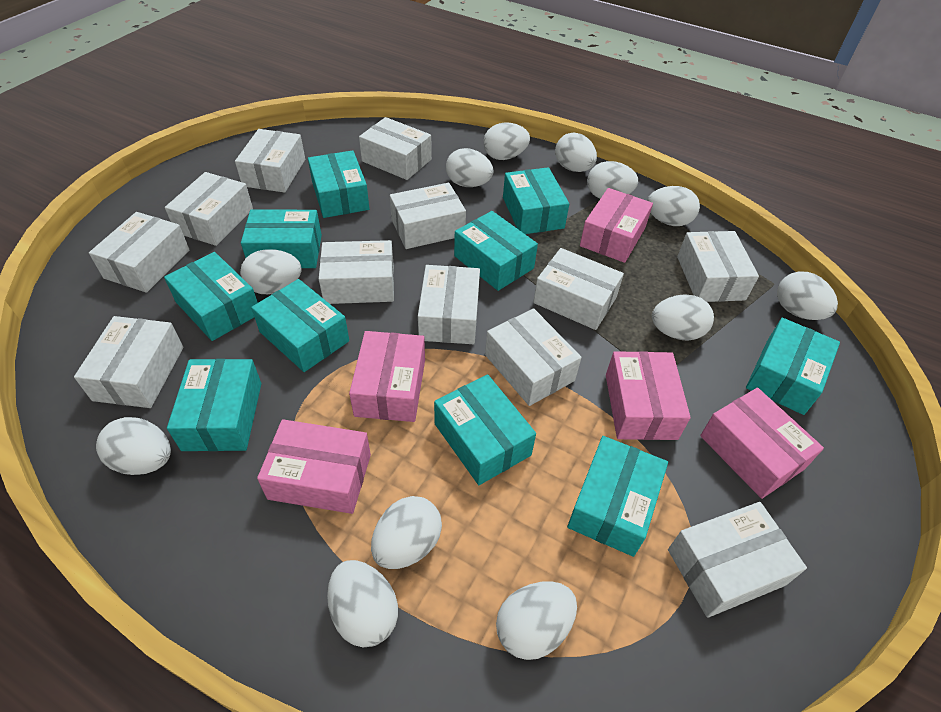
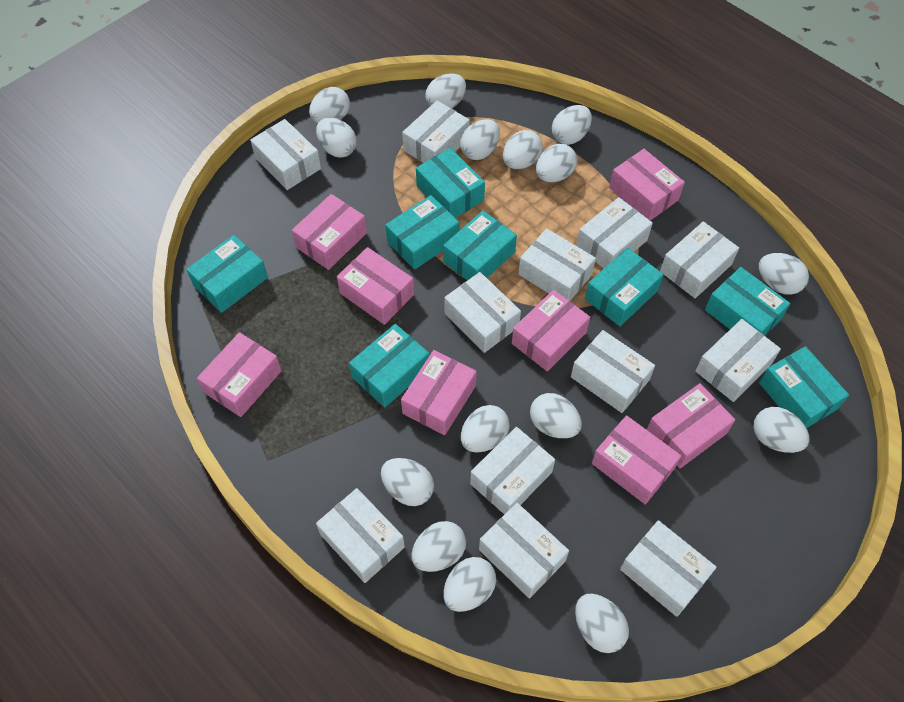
pink box: [257,419,371,514] [349,331,425,422] [580,188,653,263] [606,351,691,440] [700,388,824,499] = 5 -> [197,332,282,417] [292,194,367,270] [337,247,414,325] [401,350,477,435] [512,290,590,372] [592,415,681,504] [609,149,685,221] [647,383,735,469] = 8
turquoise box: [164,252,258,341] [167,359,261,451] [241,209,322,268] [251,279,349,372] [308,150,369,218] [434,375,536,485] [454,211,538,291] [503,167,569,234] [567,436,668,557] [746,318,840,415] = 10 -> [186,235,268,313] [349,324,429,408] [385,195,459,270] [416,148,485,218] [443,211,517,281] [585,248,664,326] [705,267,790,336] [759,346,849,428] = 8
white egg: [96,417,171,475] [240,249,302,294] [327,560,398,647] [371,496,442,569] [446,148,494,187] [483,123,530,160] [496,581,577,660] [555,132,597,172] [587,161,638,199] [647,186,700,226] [652,294,714,341] [777,272,838,320] = 12 -> [309,87,350,123] [316,118,357,158] [381,458,434,506] [411,521,466,572] [425,74,466,108] [443,557,496,612] [460,119,500,160] [461,405,510,452] [503,130,543,169] [530,393,582,438] [536,144,577,182] [552,105,592,145] [575,594,629,653] [753,407,809,453] [759,253,809,295] = 15

